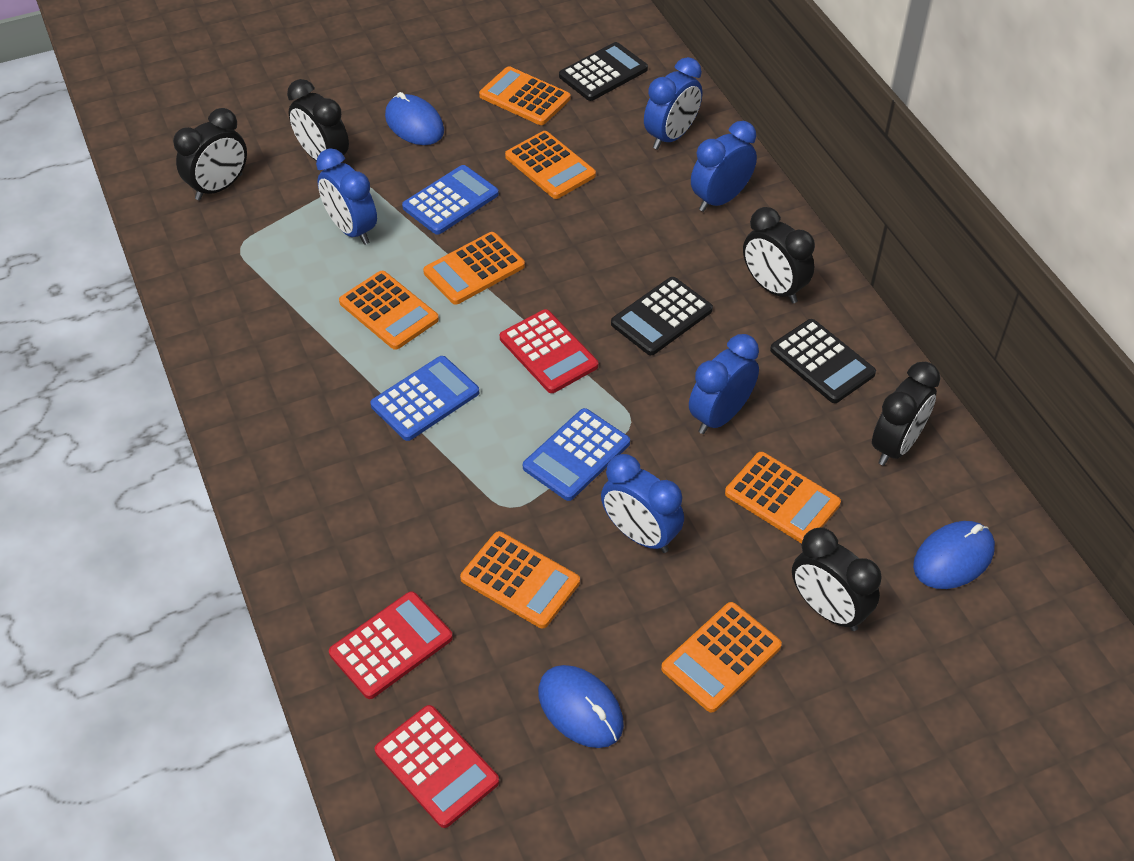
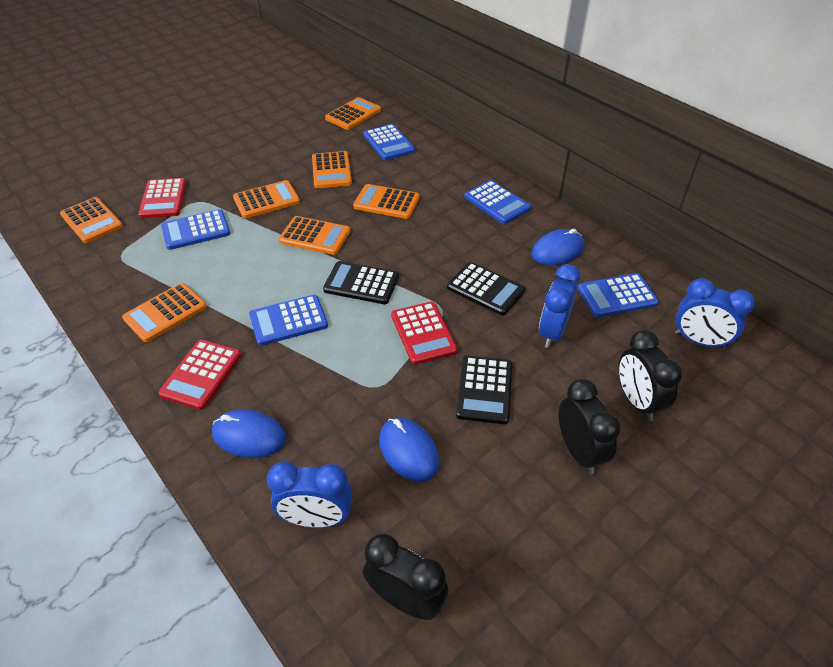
black clock: [173,108,247,201] [287,79,349,161] [743,207,815,303] [792,527,882,631] [872,362,941,466] = 5 -> [363,534,448,620] [558,379,621,474] [618,330,682,421] = 3
blue calculator: [370,356,479,441] [402,165,499,235] [523,408,630,501] = 3 -> [161,209,230,250] [249,295,328,346] [364,124,415,160] [464,180,531,224] [578,273,659,317] = 5
blue clock: [316,148,377,245] [601,454,684,553] [644,57,702,150] [689,334,759,434] [691,121,757,212] = 5 -> [267,462,352,528] [539,264,581,348] [675,278,755,349] = 3

